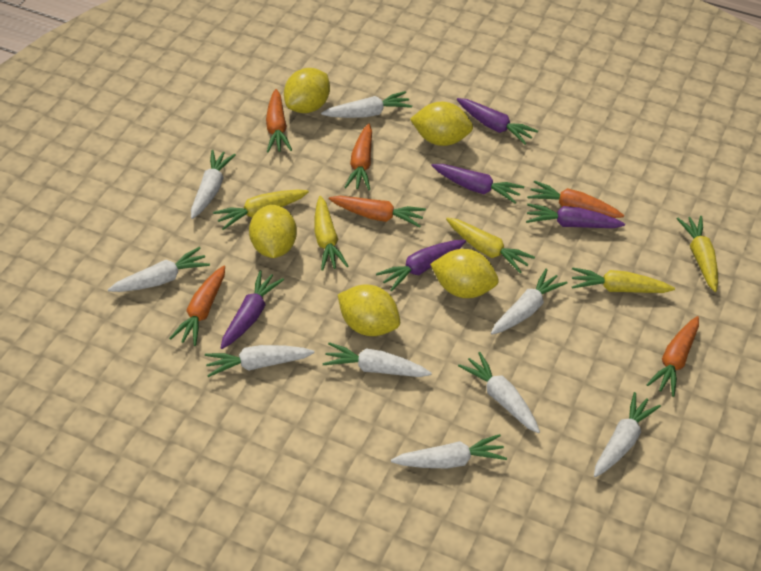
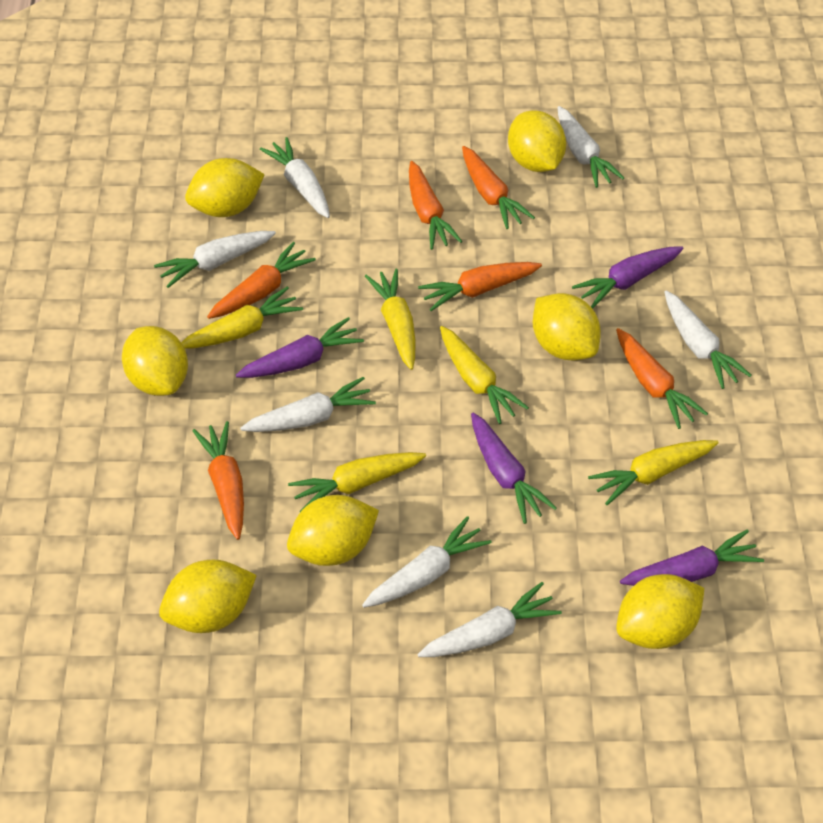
purple carrot: [221,270,284,349] [376,240,466,291] [431,164,524,203] [457,98,538,145] [526,203,625,228] = 5 -> [236,317,364,378] [471,413,557,524] [572,246,684,309] [620,529,764,586] = 4
white carrot: [108,247,210,292] [191,150,236,219] [205,345,315,377] [321,91,412,118] [322,342,432,377] [391,434,507,469] [458,352,540,433] [491,269,568,335] [594,392,661,477] = 9 -> [154,231,276,288] [240,377,376,432] [260,137,330,218] [362,516,492,608] [417,582,562,657] [558,106,624,188] [664,291,752,389] = 7
yellow lemon: [249,205,297,258] [284,68,330,113] [338,284,400,336] [410,102,473,146] [430,249,499,298] = 5 -> [122,326,188,396] [159,560,257,633] [185,158,265,217] [287,495,379,566] [508,110,566,172] [533,293,601,361] [616,574,704,649] = 7

